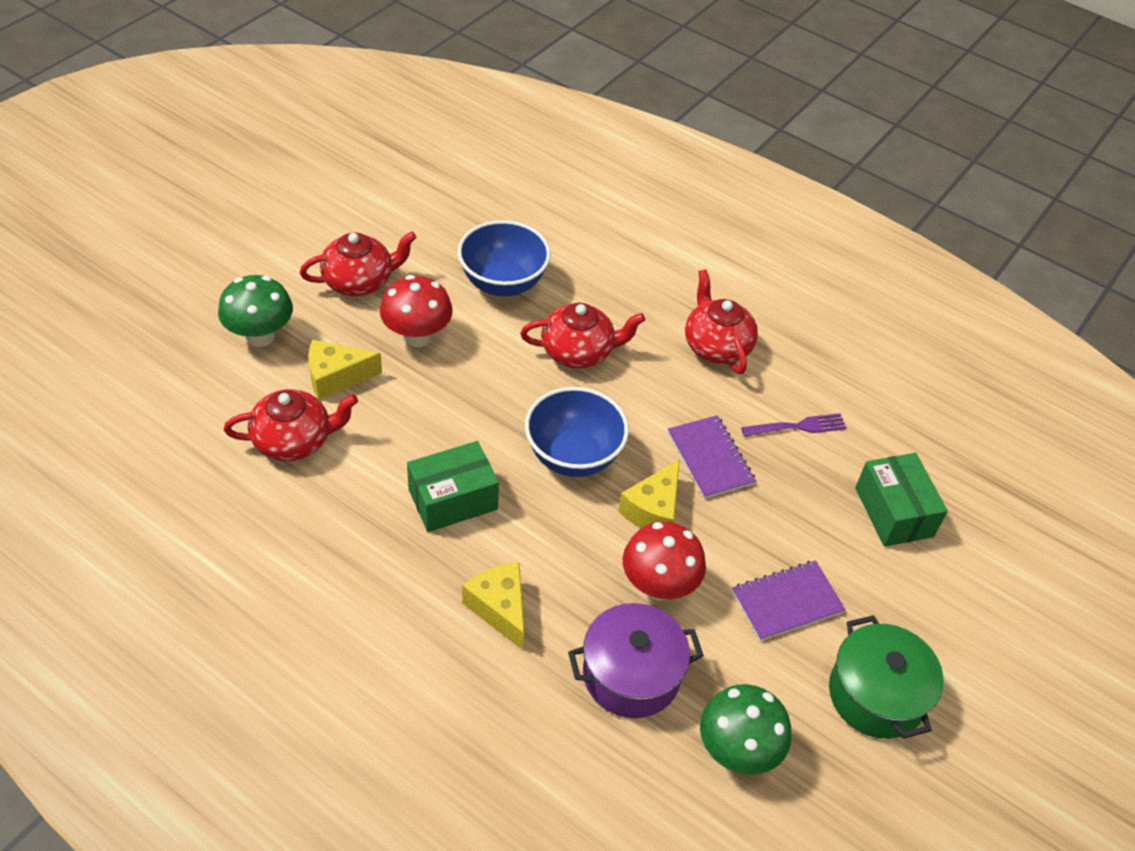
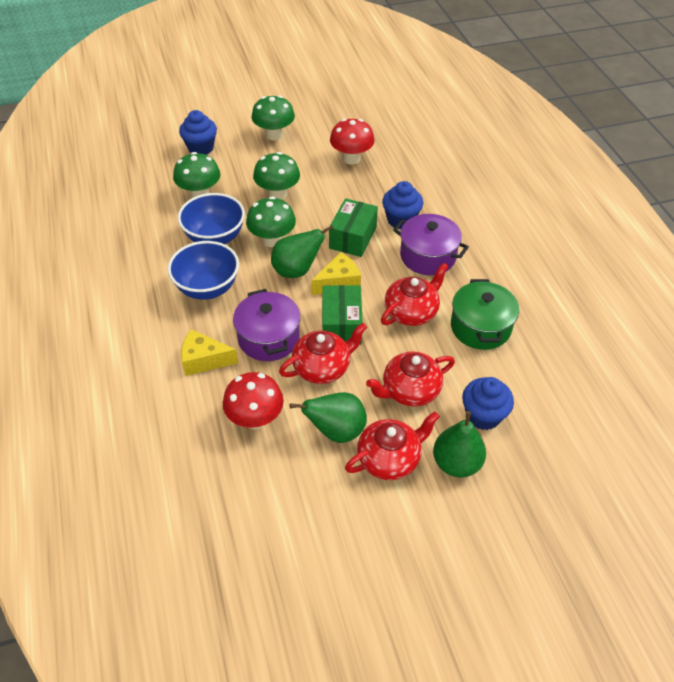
blue cupcake: none = 0 -> [179,110,217,155] [382,181,423,229] [462,377,514,430] = 3
green mushroom: [218,275,293,347] [700,684,791,775] = 2 -> [173,152,220,198] [246,196,296,247] [251,95,295,141] [253,152,300,200] = 4
green pear: none = 0 -> [271,225,334,278] [290,392,367,443] [433,411,486,478] = 3
purple fork: [741,413,847,437] = 1 -> none = 0
purple notebook: [668,415,756,499] [732,561,846,641] = 2 -> none = 0
purple pot: [568,603,704,718] = 1 -> [233,289,301,361] [393,214,469,275] = 2
yellow cheese: [308,340,382,400] [462,562,524,650] [618,459,680,528] = 3 -> [181,329,238,376] [311,252,361,295] = 2

